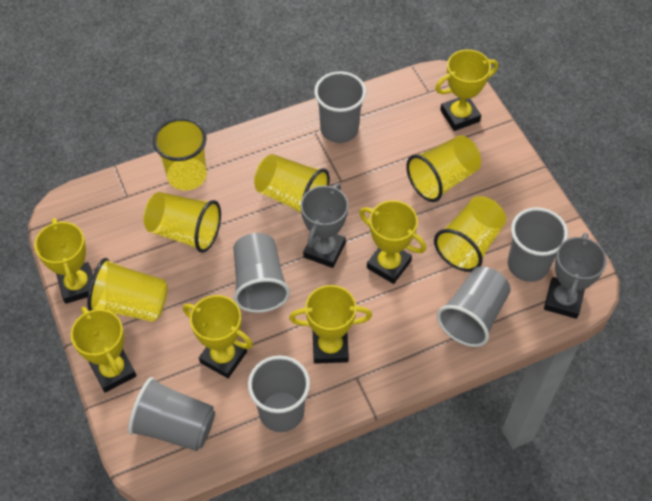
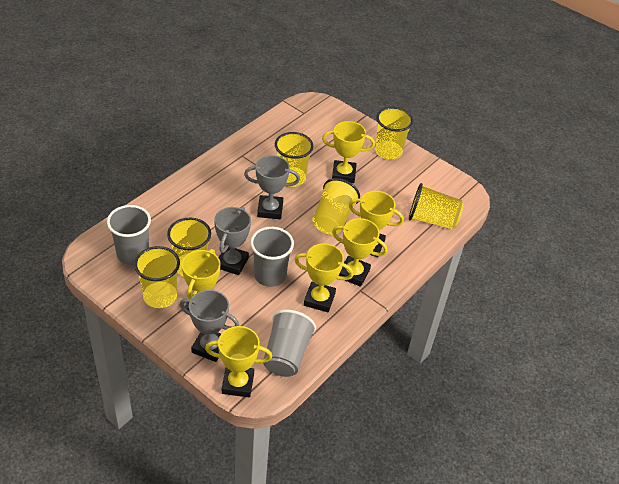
grey cup: [128,377,215,451] [233,233,290,313] [248,355,310,432] [314,71,366,143] [437,267,511,347] [508,207,568,282] = 6 -> [107,205,151,265] [250,227,294,287] [263,310,316,377] = 3
grey trophy: [301,183,348,268] [544,233,607,319] = 2 -> [180,290,239,362] [214,207,251,275] [244,155,300,219] = 3

